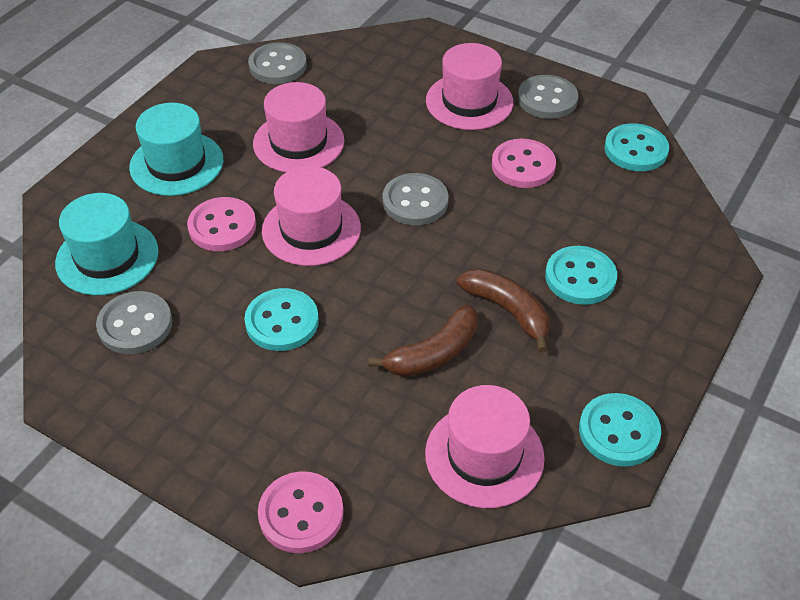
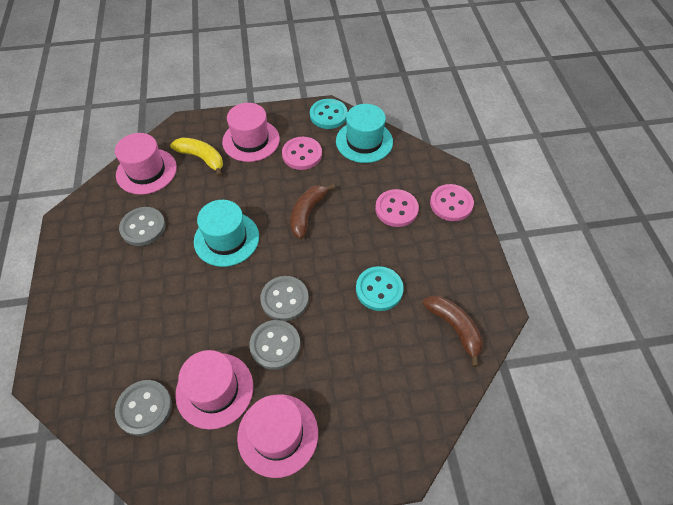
turquoise button: [244,288,319,351] [545,246,617,305] [579,393,661,467] [604,123,669,171] = 4 -> [310,99,347,129] [356,266,404,311] = 2
yellow banana: none = 0 -> [170,138,223,177] = 1

